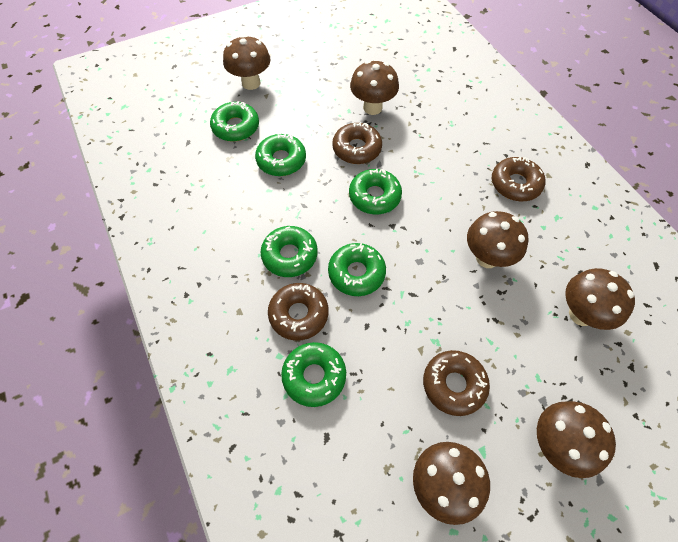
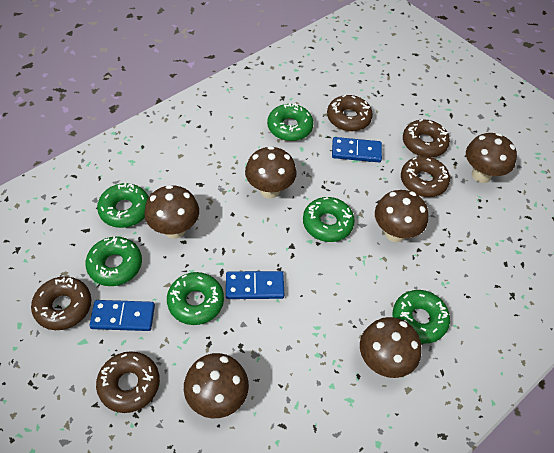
blue domino: none = 0 -> [89,300,155,331] [226,271,284,299] [332,137,382,162] = 3
brown donut: [268,283,328,341] [332,122,382,164] [423,350,490,416] [492,157,545,201] = 4 -> [31,276,91,330] [96,351,160,413] [327,95,373,131] [401,156,450,197] [403,119,450,157] = 5

